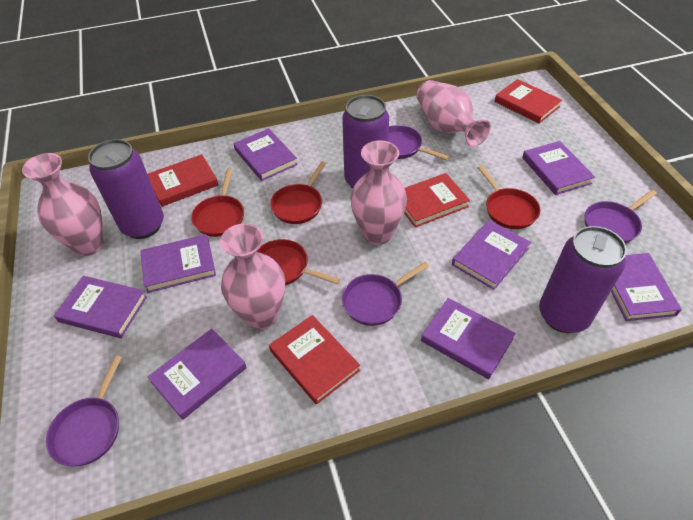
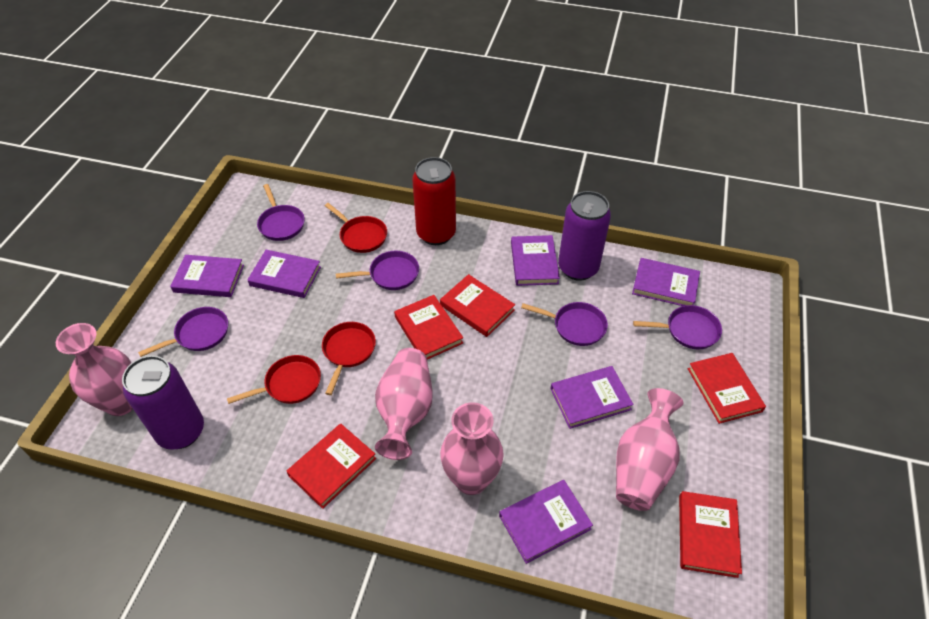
purple book: [54,276,147,338] [140,234,216,293] [148,329,247,420] [234,128,298,181] [421,298,515,379] [452,220,531,290] [522,141,595,195] [611,253,682,321] = 8 -> [170,255,244,297] [247,250,321,298] [499,480,593,564] [511,235,560,286] [551,366,634,429] [632,258,700,306] = 6
purple can: [88,139,164,239] [342,95,389,188] [539,226,627,333] = 3 -> [122,356,204,450] [558,191,611,281] = 2
purple pan: [46,355,122,466] [342,262,429,326] [388,125,449,160] [585,190,657,243] = 4 -> [138,307,228,357] [257,184,305,241] [336,251,419,290] [521,302,608,346] [633,305,722,349] = 5
red book: [148,154,219,207] [269,315,360,405] [404,173,470,228] [494,79,562,124] = 4 -> [286,423,376,509] [394,295,463,359] [440,274,515,337] [679,491,742,578] [688,353,766,424] = 5
red can: none = 0 -> [412,157,456,245] = 1
red pan: [191,169,244,237] [256,239,340,285] [270,161,326,224] [477,165,540,229] = 4 -> [227,355,321,404] [322,322,376,395] [325,203,387,253] = 3

